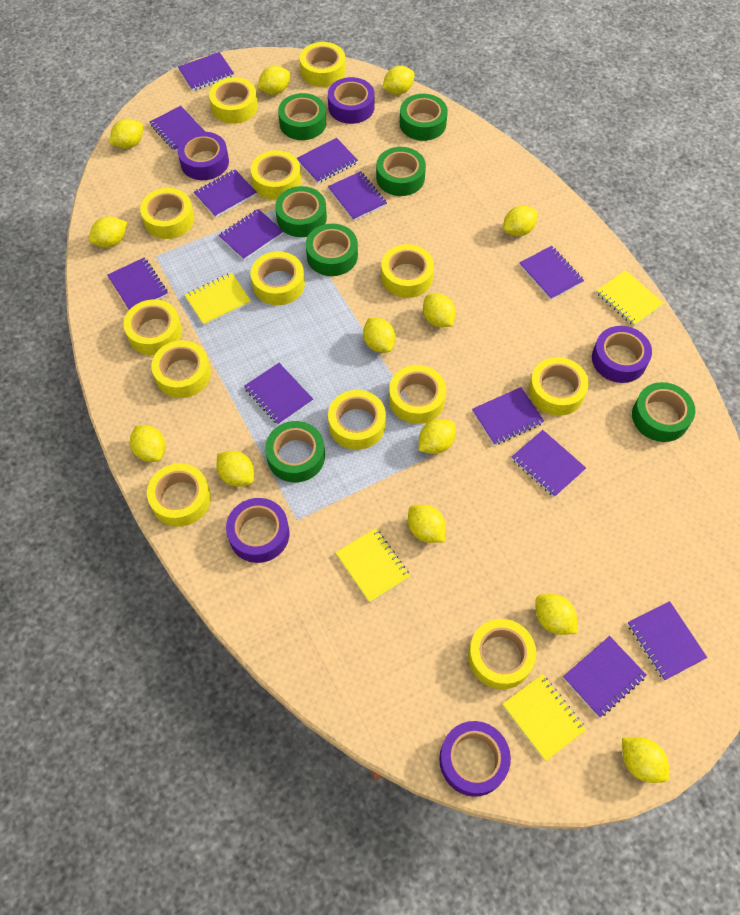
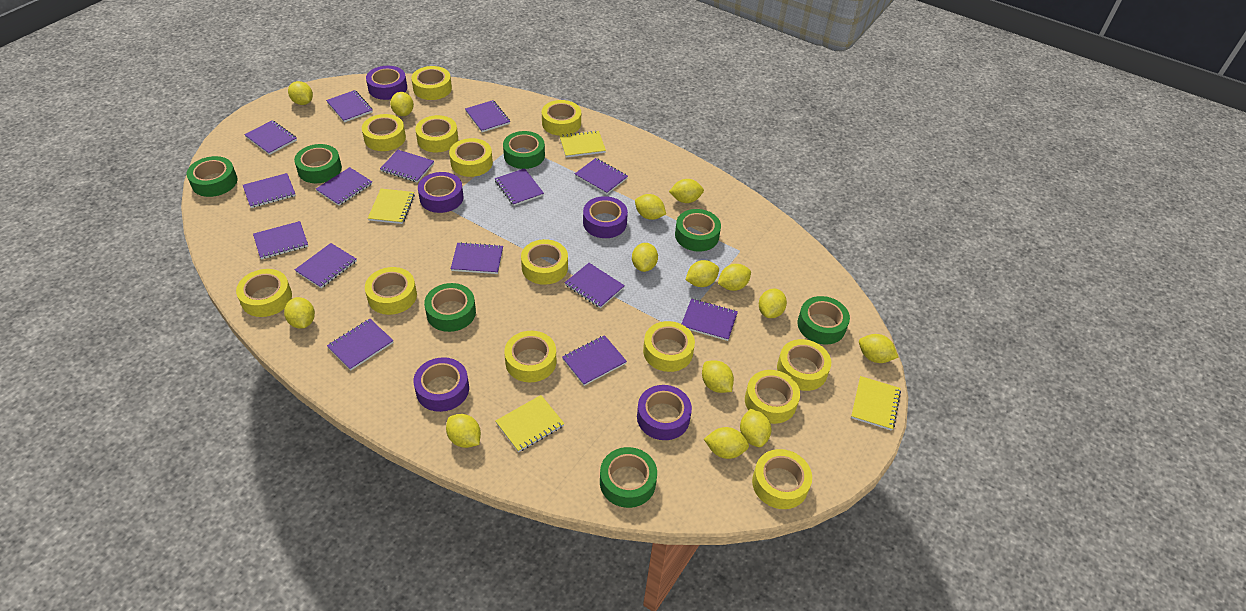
purple notebook: [107,258,168,310] [150,106,205,151] [178,52,234,91] [194,170,257,217] [219,209,284,260] [244,363,313,425] [297,138,358,183] [328,171,387,221] [472,387,544,445] [512,430,586,497] [519,246,584,300] [563,636,647,718] [628,601,707,680] = 13 -> [243,173,296,208] [244,120,297,155] [253,221,308,259] [295,243,357,288] [316,167,372,206] [326,90,373,122] [327,319,393,370] [380,150,434,183] [451,242,503,274] [465,100,510,132] [495,168,544,206] [562,335,627,386] [564,263,625,308] [575,158,628,194] [682,299,738,341] = 15
yellow lemon: [89,217,127,247] [109,119,143,149] [130,425,165,462] [217,451,254,487] [257,66,290,95] [363,318,395,353] [383,66,415,95] [408,505,446,543] [419,419,456,454] [423,293,456,327] [503,206,537,236] [535,594,577,635] [622,737,669,783] = 13 -> [284,297,315,329] [288,81,313,105] [390,92,414,116] [446,414,481,448] [632,243,658,272] [635,194,666,220] [669,179,704,203] [685,260,719,287] [702,360,734,393] [704,427,749,459] [718,264,751,291] [740,409,771,447] [759,289,787,318] [859,334,899,363] = 14

